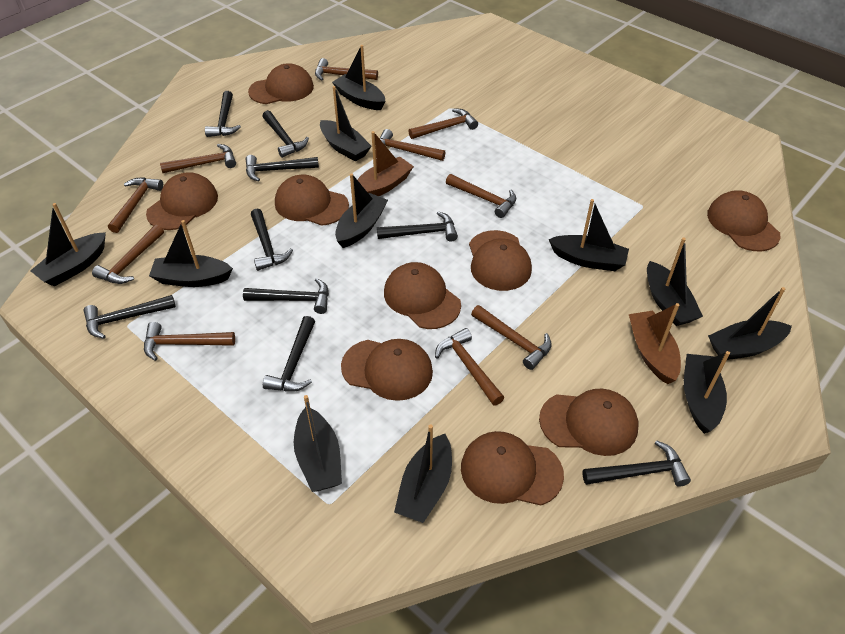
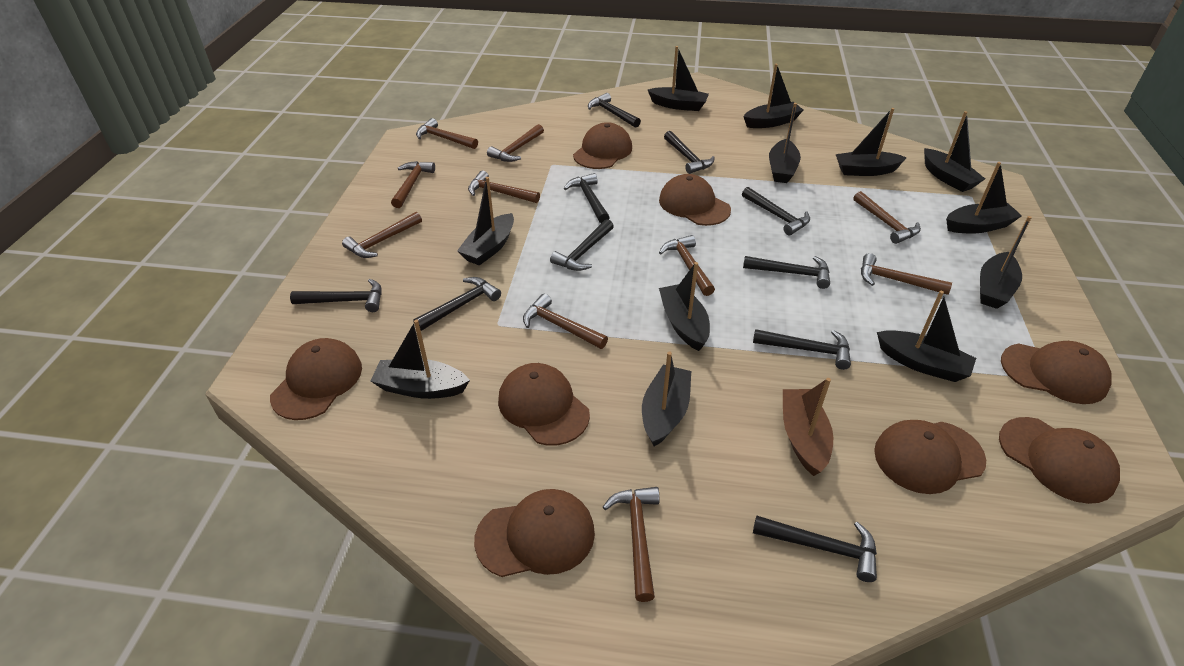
black boat: [30,203,106,287] [149,220,233,287] [294,395,342,492] [320,86,372,162] [332,45,386,110] [335,173,388,248] [394,424,452,523] [549,199,629,271] [647,237,703,326] [684,351,730,434] [708,287,792,360] = 11 -> [370,320,470,399] [457,177,514,266] [642,352,691,446] [648,46,709,111] [659,262,710,351] [743,64,803,128] [769,103,801,183] [836,108,907,176] [877,291,976,382] [924,111,985,192] [946,162,1022,233] [980,216,1032,309] = 12
black hammer: [84,295,176,339] [205,91,241,137] [243,278,329,314] [246,155,319,182] [251,209,293,271] [262,110,309,158] [263,316,315,391] [377,211,458,242] [582,440,691,487] = 9 -> [290,279,382,312] [413,277,501,331] [550,219,614,271] [564,173,610,223] [588,93,641,128] [664,131,715,174] [742,187,810,236] [743,256,830,289] [753,329,851,370] [753,516,877,582] = 10
brown boat: [357,131,414,196] [629,303,681,384] = 2 -> [783,378,833,476] = 1
brown cap: [146,172,218,230] [248,63,314,104] [275,175,349,226] [341,339,433,401] [384,262,461,329] [461,431,564,505] [469,230,532,291] [539,389,638,456] [707,190,781,251] = 9 -> [270,338,362,420] [474,489,595,577] [498,363,590,446] [573,122,632,169] [659,174,731,226] [874,420,986,494] [999,417,1120,504] [1001,341,1112,404] = 8

